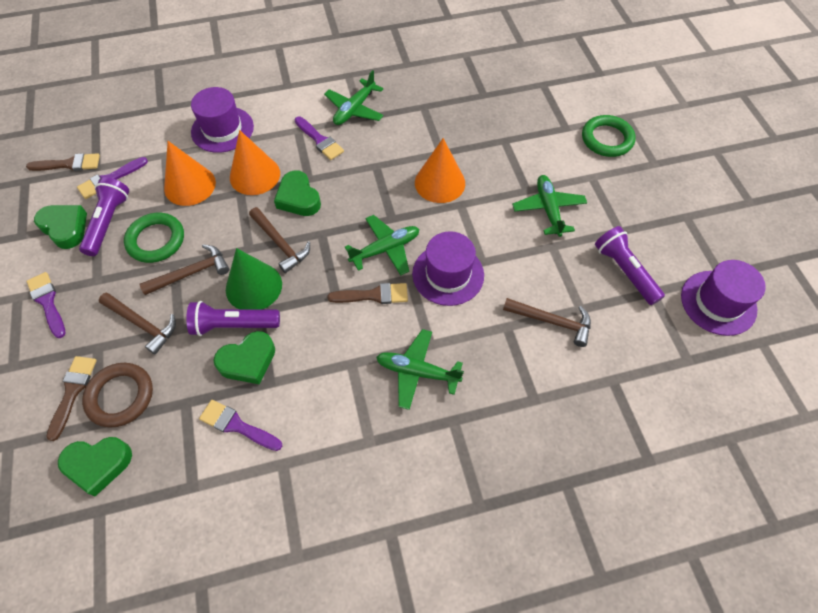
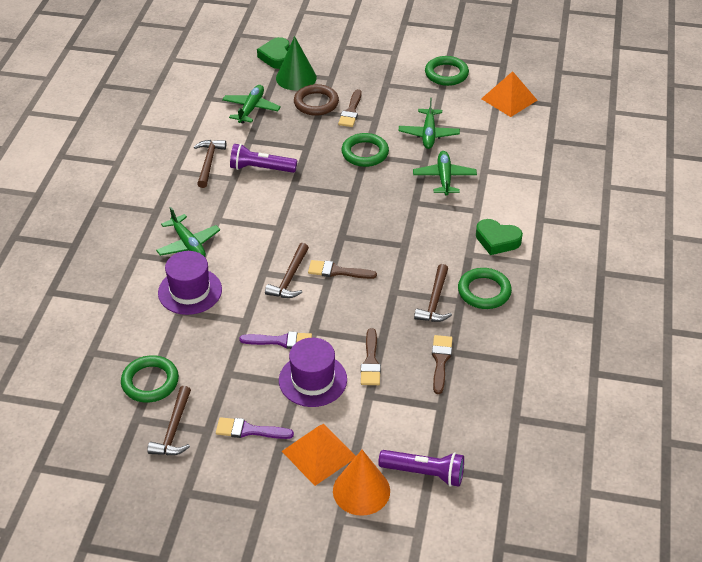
brown brush: [26,153,100,171] [46,356,97,441] [328,283,408,304] = 3 -> [308,260,377,279] [338,89,362,127] [361,328,381,385] [432,335,453,394] = 4
green heart: [34,205,87,249] [58,437,132,496] [213,331,275,385] [274,170,321,216] = 4 -> [257,37,290,69] [476,219,523,255] = 2
green ring: [124,213,184,263] [582,115,636,157] = 2 -> [121,355,179,403] [341,133,389,167] [425,56,469,86] [458,268,512,309] = 4
orange cone: [164,141,216,206] [230,130,280,195] [415,138,465,203] = 3 -> [333,450,390,516] = 1
orange pyramid: none = 0 -> [282,424,356,486] [481,71,537,117] = 2
purple brush: [26,272,65,338] [77,157,148,199] [199,400,282,451] [295,116,344,160] = 4 -> [216,417,294,439] [239,331,312,349] = 2
purple flashlight: [79,177,129,256] [186,301,280,336] [595,226,665,305] = 3 -> [230,144,297,173] [378,450,464,487] = 2
purple hat: [191,87,254,153] [412,231,484,306] [681,260,766,336] = 3 -> [158,251,222,315] [279,338,347,407] = 2

